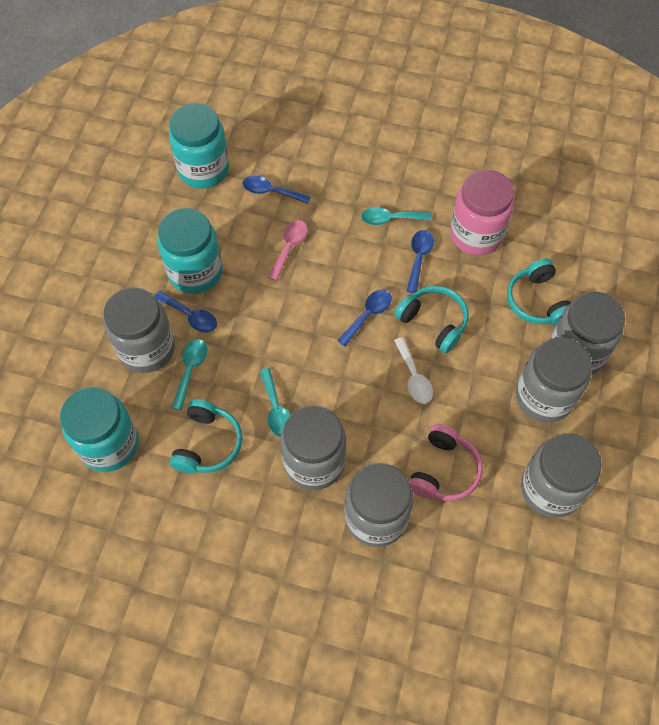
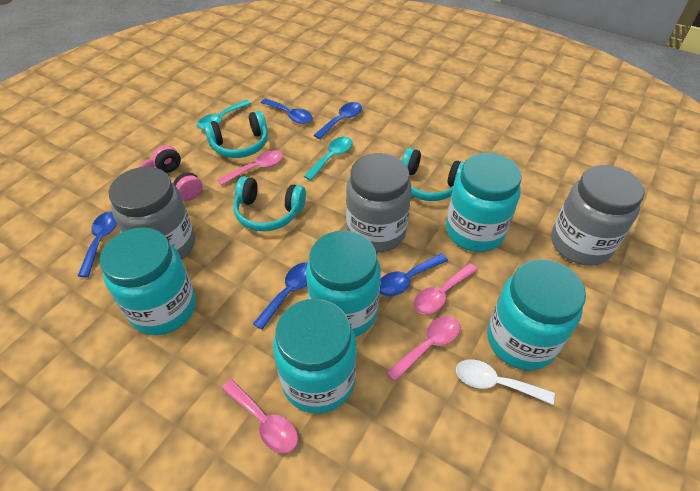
blue spoon: [154,291,217,333] [243,176,311,204] [337,289,392,346] [406,230,434,293] = 4 -> [78,212,117,277] [253,263,308,330] [261,98,313,124] [314,102,362,139] [380,253,448,296] = 5
grey jar: [104,287,175,373] [281,405,346,490] [344,463,414,547] [516,337,592,423] [521,433,602,518] [550,292,625,375] = 6 -> [109,167,195,260] [346,153,412,252] [551,165,645,266] = 3
pink jar: [450,170,514,255] = 1 -> none = 0
pink spoon: [268,220,307,281] = 1 -> [218,150,283,186] [221,379,298,454] [386,316,460,382] [413,263,478,314] = 4
turquoise jar: [60,387,139,472] [158,208,223,294] [169,103,229,189] = 3 -> [100,227,196,335] [273,299,357,414] [306,231,381,337] [446,153,522,252] [487,259,586,370] = 5
turquoise spoon: [171,339,207,410] [260,368,291,437] [361,207,432,225] = 3 -> [197,100,251,130] [304,137,352,181] = 2

